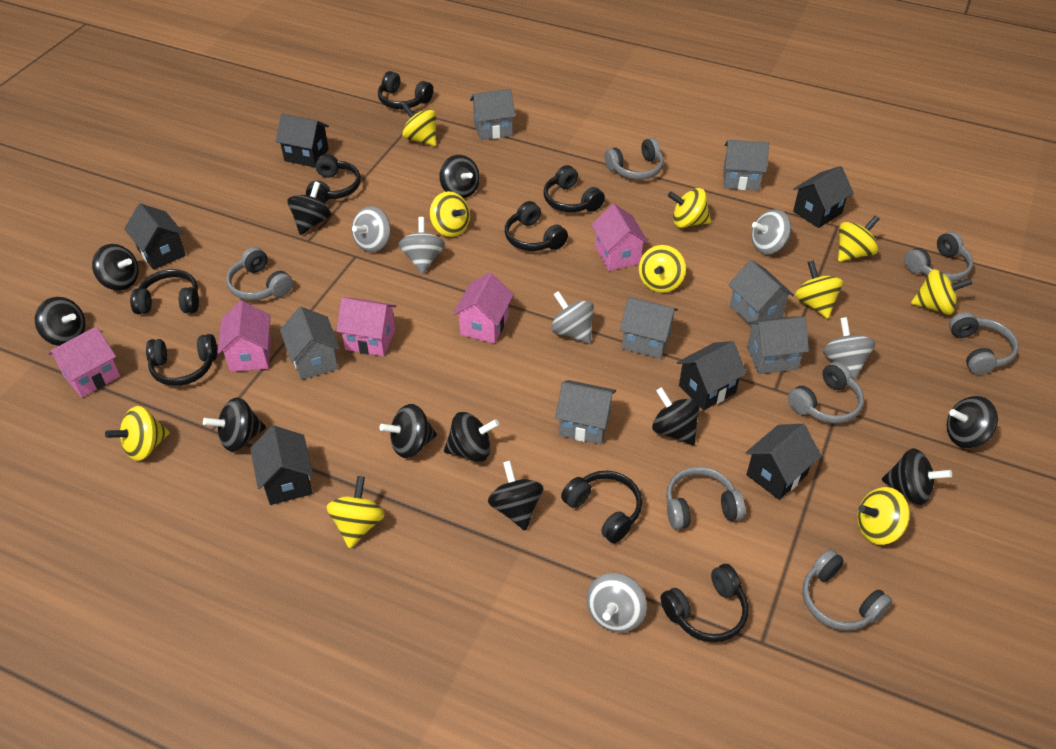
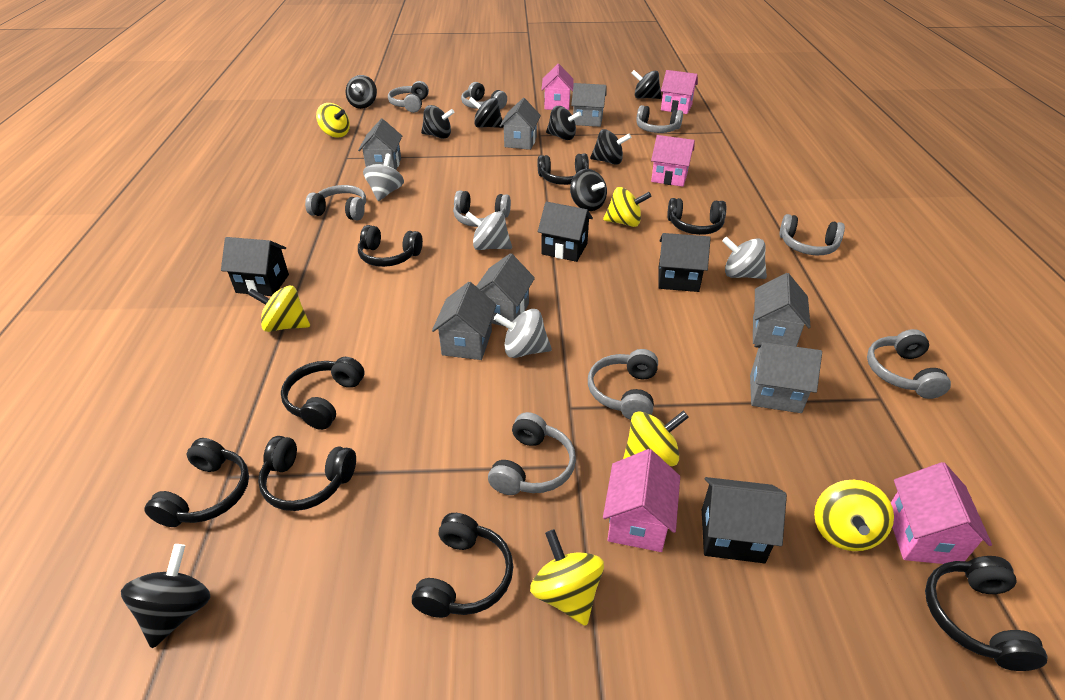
black house: [124,203,186,270] [250,425,313,505] [276,114,329,167] [677,341,747,410] [745,424,821,500] [793,166,853,228] = 6 -> [221,237,289,296] [538,202,593,262] [658,233,711,292] [702,477,787,563] = 4
black spinning top: [35,297,85,346] [92,244,139,291] [203,397,266,452] [287,181,331,235] [379,404,437,458] [439,155,480,199] [444,412,499,462] [488,461,543,530] [652,387,700,445] [882,448,952,505] [947,396,998,448] = 11 -> [121,544,210,648] [346,75,377,109] [421,105,454,139] [469,97,504,128] [546,106,581,140] [570,169,607,211] [590,129,631,165] [632,70,662,99] = 8
grey headphones: [226,247,293,300] [605,138,664,180] [666,467,745,530] [788,361,864,423] [802,549,892,631] [904,231,973,282] [949,312,1019,375] = 7 -> [305,185,366,220] [388,81,429,113] [453,190,511,227] [461,82,507,109] [488,412,576,495] [588,349,658,420] [636,105,683,133] [779,214,845,255] [867,329,951,399] = 9
grey spinning top: [352,206,391,252] [398,217,445,274] [551,291,594,344] [586,573,647,633] [751,209,791,254] [823,317,875,380] = 6 -> [363,154,404,201] [465,211,512,250] [494,309,552,358] [722,237,767,279] = 4
yellow spinning top: [105,406,170,461] [326,476,385,548] [402,103,436,146] [430,191,470,237] [639,245,686,293] [668,188,711,228] [795,260,843,319] [838,215,880,262] [857,487,910,545] [911,269,972,315] = 10 -> [248,285,310,332] [316,103,350,138] [530,529,604,626] [603,187,652,227] [623,411,689,466] [814,480,894,551] = 6

